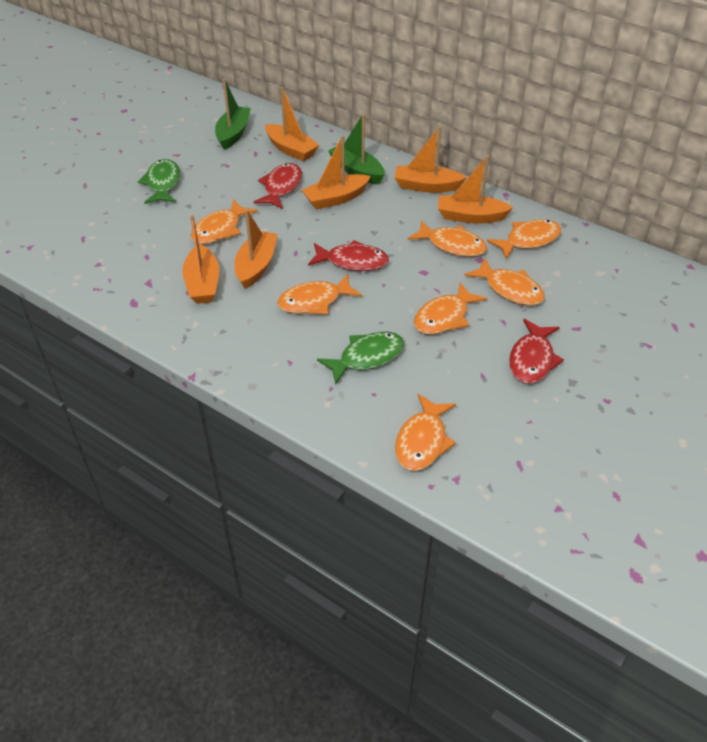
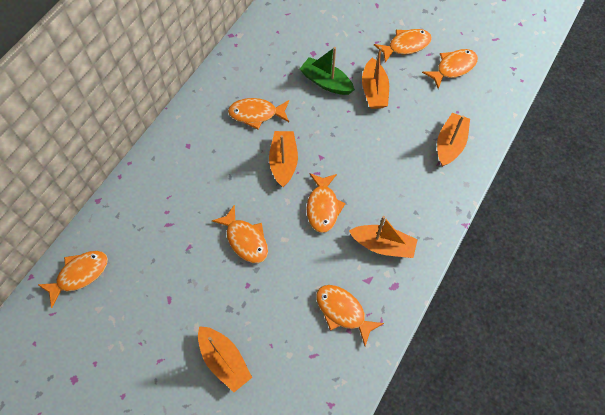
green boat: [215,78,251,150] [328,114,385,184] = 2 -> [300,47,355,95] = 1
green fish: [138,159,180,204] [317,332,405,384] = 2 -> none = 0
orange boat: [182,215,219,304] [234,209,277,289] [265,87,319,161] [302,135,371,210] [395,126,467,193] [438,155,513,223] = 6 -> [198,326,252,392] [269,131,298,187] [349,216,418,258] [362,47,389,109] [437,113,470,167] = 5
red fish: [253,163,302,209] [308,240,389,271] [509,319,564,384] = 3 -> none = 0

